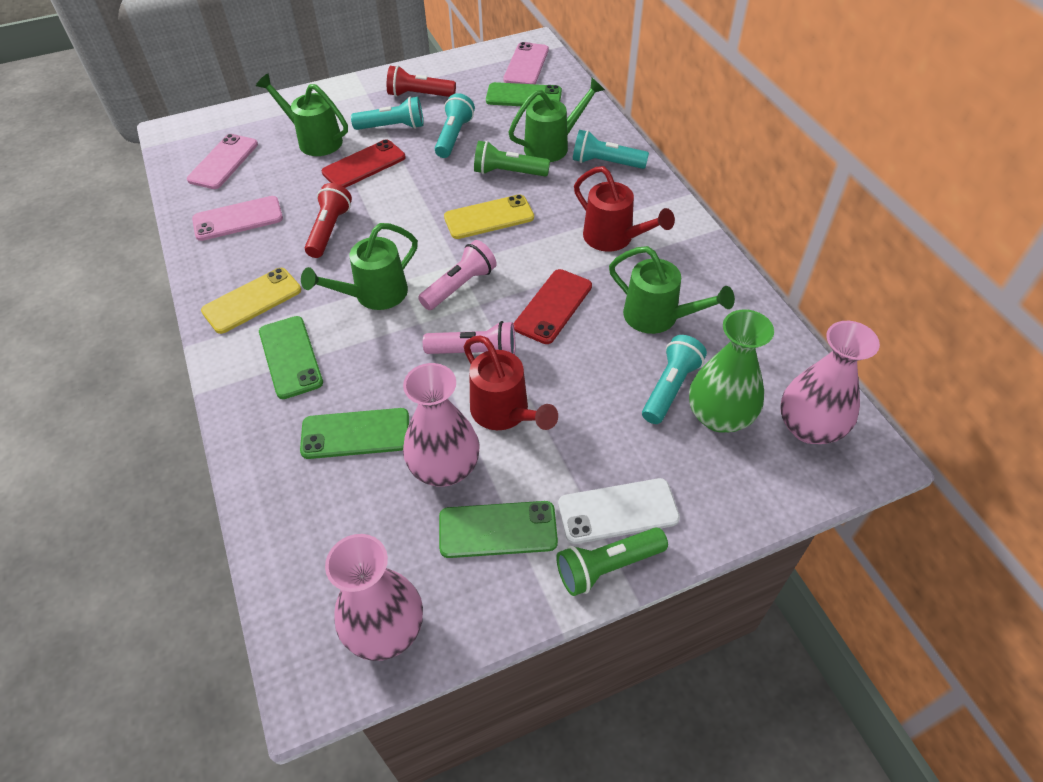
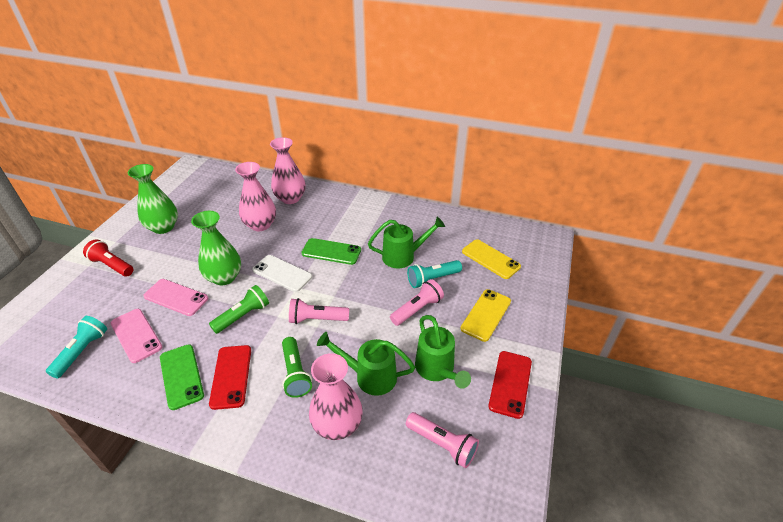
green phone: [259,316,323,399] [300,408,409,459] [439,501,558,558] [486,82,562,106] = 4 -> [160,344,204,410] [301,238,361,265] = 2
green vase: [689,309,774,433] = 1 -> [128,164,178,234] [191,211,241,285] = 2
green watering can: [256,73,348,156] [301,223,418,310] [508,78,605,162] [609,246,735,334] = 4 -> [317,332,415,396] [368,217,445,268] [415,315,471,389] = 3
pink flashlight: [418,240,497,310] [423,321,515,355] = 2 -> [289,298,349,324] [390,279,444,326] [406,412,479,468] = 3
pink phone: [187,134,258,189] [192,196,283,241] [503,42,549,84] = 3 -> [111,309,162,363] [143,279,208,316] = 2
red flashlight: [305,183,352,258] [387,65,456,97] = 2 -> [83,239,134,276] = 1
red watering can: [464,336,558,430] [574,166,675,252] = 2 -> none = 0
turquoise flashlight: [351,97,424,130] [435,93,475,158] [573,130,649,169] [642,335,707,424] = 4 -> [46,316,107,379] [407,260,462,288] = 2

